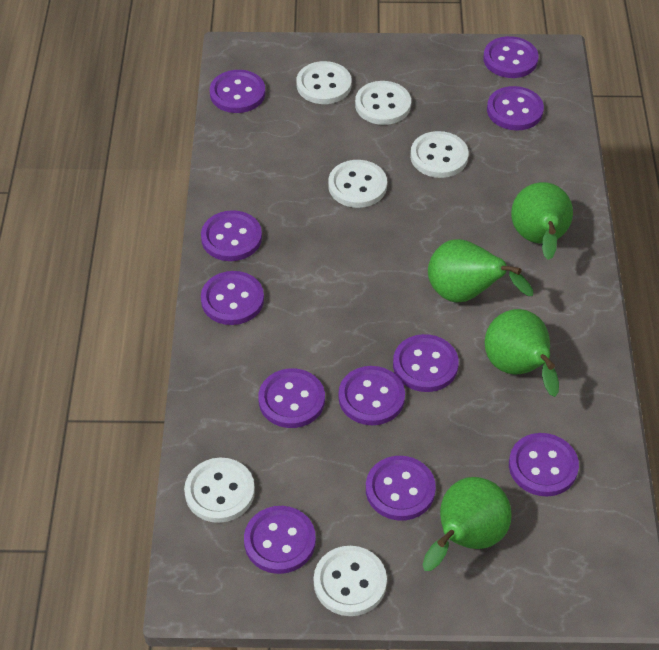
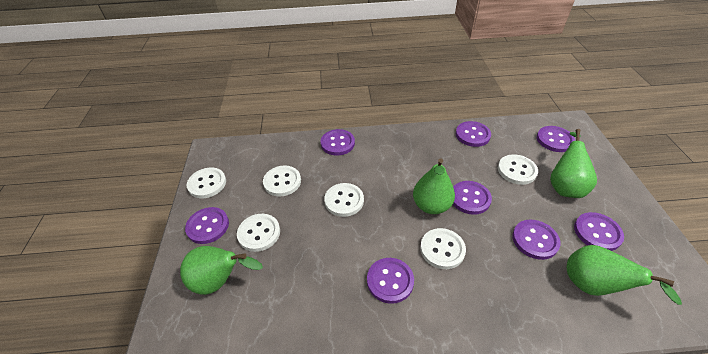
purple button: [201,210,262,261] [201,271,264,325] [210,70,265,113] [244,506,316,574] [258,368,325,428] [338,366,405,425] [366,456,436,520] [393,334,459,392] [483,36,539,78] [487,86,544,131] [509,433,579,497] = 11 -> [185,207,229,244] [321,129,355,156] [367,258,414,304] [453,181,492,215] [456,121,491,147] [512,220,561,260] [537,126,575,152] [574,212,624,251] = 8

